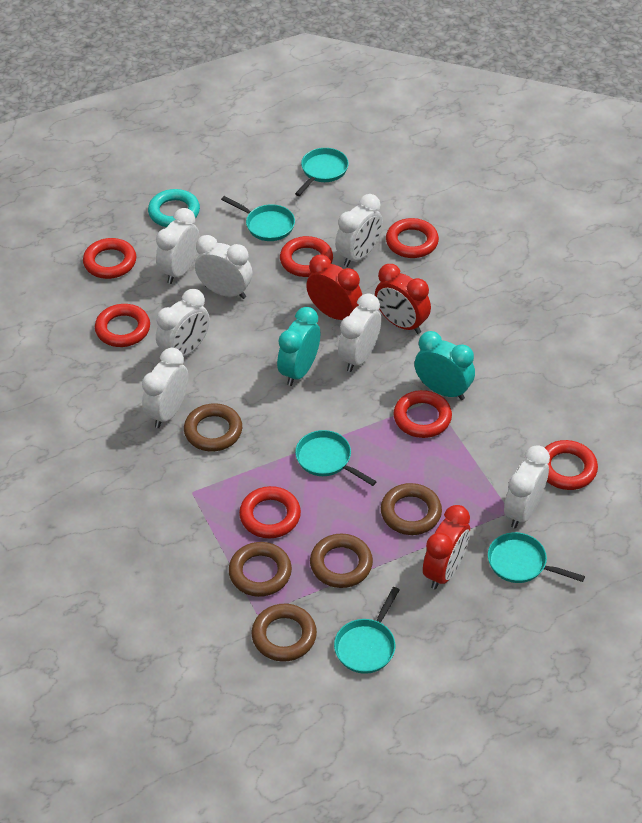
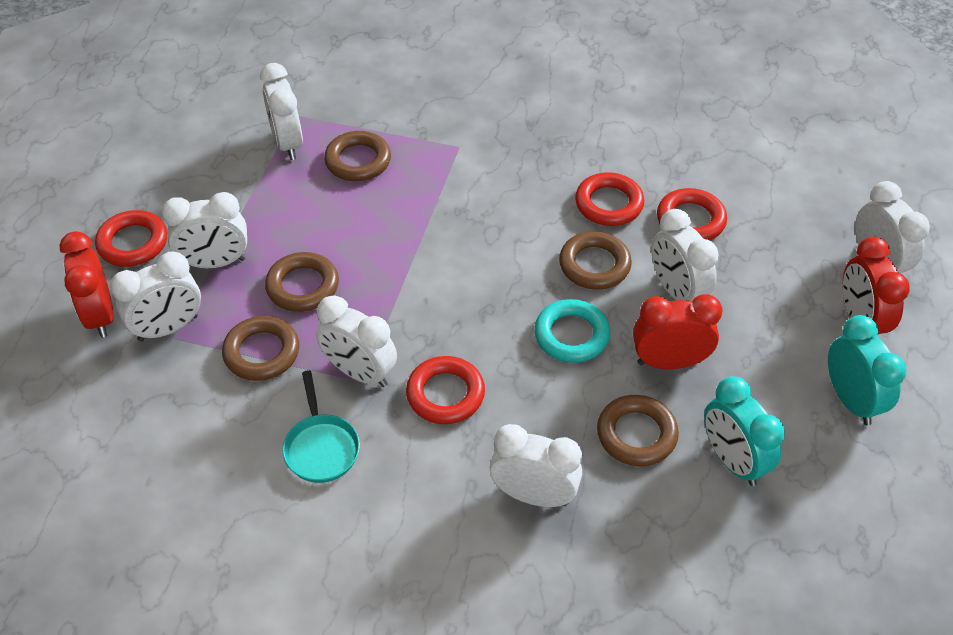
red ring: [83,238,136,279] [95,304,150,347] [239,486,301,538] [280,236,333,277] [386,218,439,258] [393,390,452,438] [545,440,598,490] = 7 -> [95,210,167,267] [406,356,485,424] [575,172,644,226] [657,188,727,240] = 4
turquoise pan: [221,196,295,241] [295,148,349,196] [295,430,377,486] [334,587,399,674] [488,532,585,583] = 5 -> [282,370,360,483] = 1

